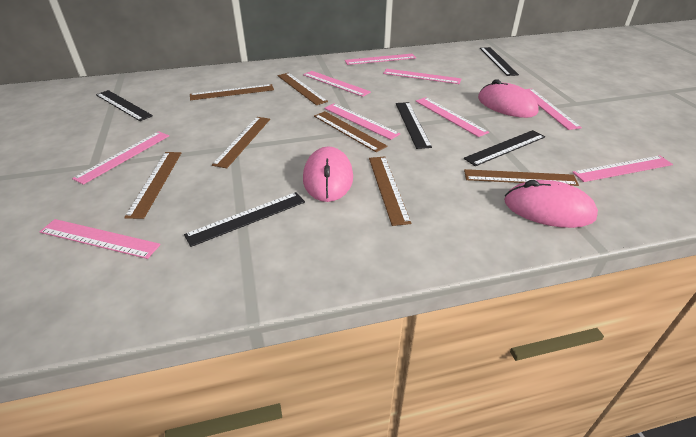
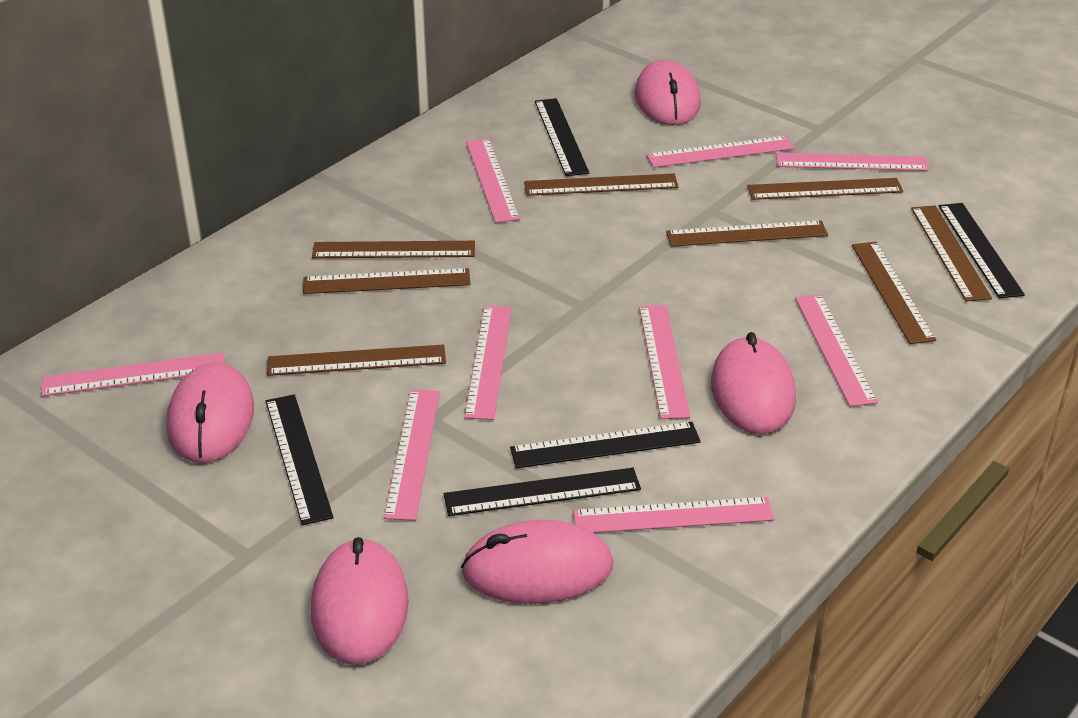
brown ruler: [124,152,181,219] [190,84,274,100] [212,117,270,168] [278,73,328,105] [314,111,388,152] [369,156,411,226] [464,169,579,186] = 7 -> [267,345,446,376] [303,268,471,294] [312,241,475,258] [524,173,679,196] [666,220,828,247] [747,178,903,200] [852,242,936,344] [911,205,992,302] = 8
pink mouse: [303,147,353,202] [478,79,539,118] [504,180,598,228] = 3 -> [167,363,254,463] [311,537,409,665] [461,520,613,604] [635,60,701,125] [711,332,796,434] = 5

